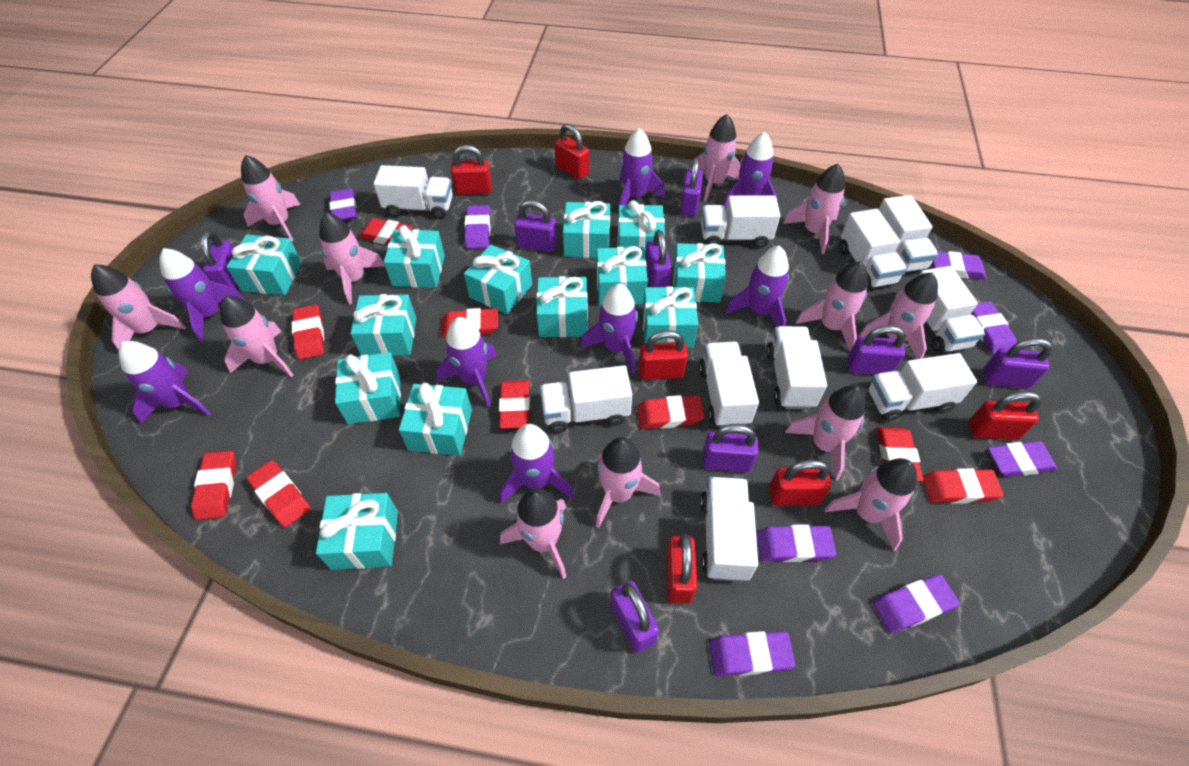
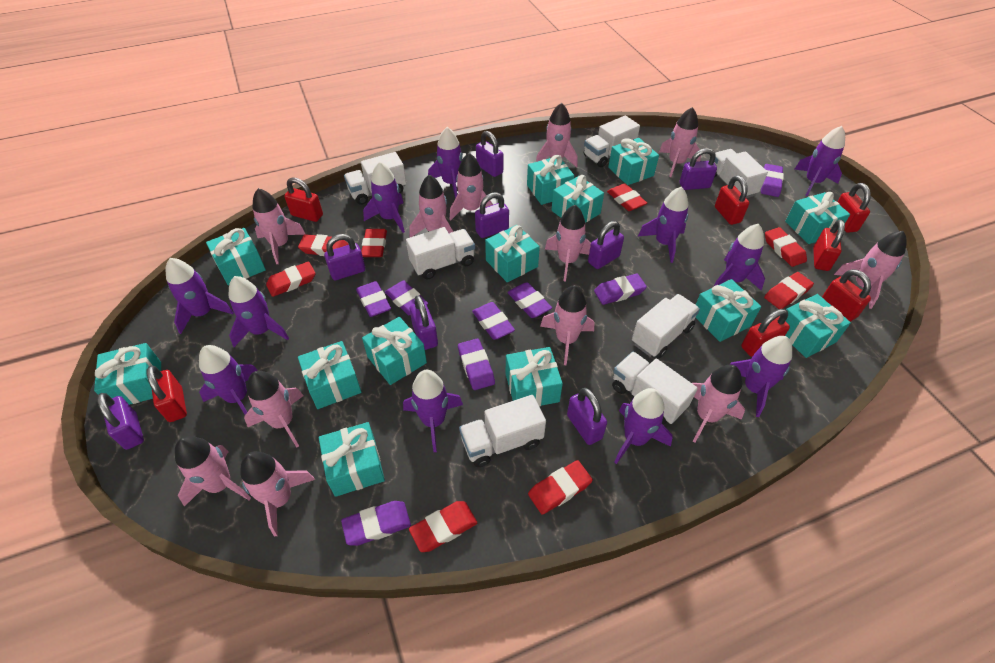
purple rocket: [118,341,211,423] [159,248,246,341] [436,317,497,408] [500,424,574,504] [581,284,638,374] [618,128,665,213] [723,132,778,208] [725,245,789,327] = 8 -> [166,258,234,334] [199,345,258,415] [229,276,289,347] [363,161,405,233] [403,370,463,452] [428,127,463,199] [614,388,673,464] [638,187,688,263] [714,224,765,291] [729,336,792,417] [794,126,845,196] = 11
red eraser: [191,451,237,520] [247,460,311,528] [291,305,324,360] [359,218,413,244] [441,308,498,337] [499,380,530,429] [637,395,705,429] [877,427,923,481] [923,468,1003,504] = 9 -> [266,261,316,297] [298,234,349,256] [361,229,387,257] [409,501,477,552] [528,460,593,515] [607,183,647,211] [764,272,814,309] [765,227,807,267] = 8
red padlock: [451,145,492,195] [554,123,589,179] [639,330,688,380] [666,534,698,604] [769,459,832,506] [969,391,1042,440] = 6 -> [147,365,187,422] [284,177,323,222] [715,175,749,225] [741,309,790,357] [813,219,845,271] [822,269,871,322] [837,183,871,233] = 7
white truck: [374,165,453,219] [540,365,632,433] [699,342,759,427] [700,477,758,582] [701,195,781,248] [766,326,827,409] [839,209,907,289] [868,353,977,422] [879,195,938,272] [919,266,985,353] = 10 -> [344,152,406,205] [406,227,475,280] [459,395,546,467] [584,115,640,167] [612,352,698,425] [632,294,700,359] [714,149,768,198] = 7

